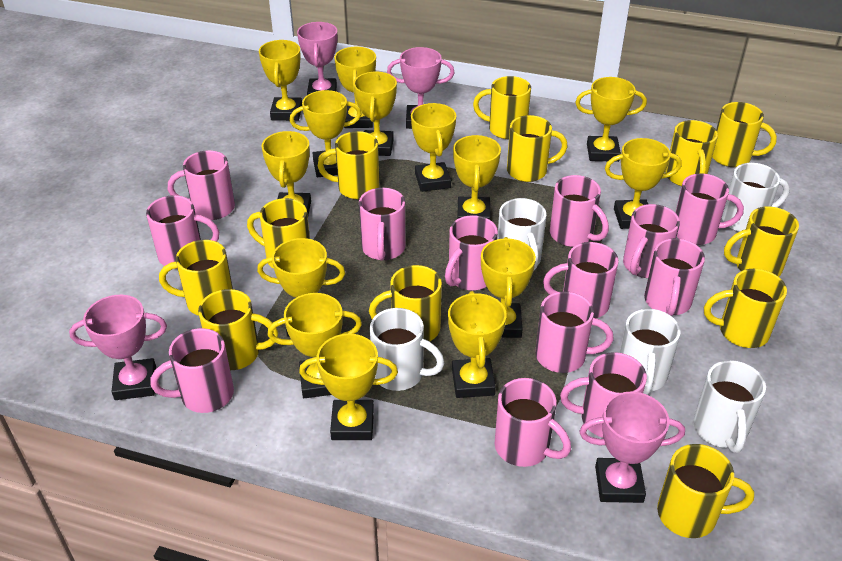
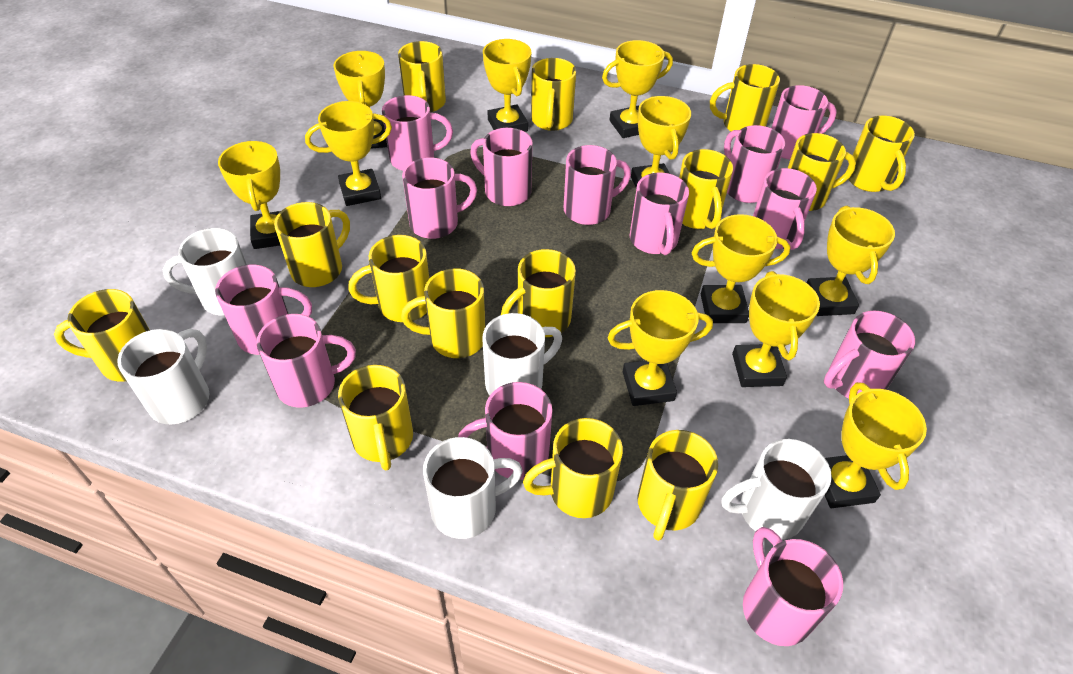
pink trophy: [69,295,167,400] [297,22,337,95] [387,47,454,129] [579,392,685,503] = 4 -> none = 0
yellow mug: [159,240,233,316] [198,289,278,370] [247,198,310,269] [318,131,380,199] [369,265,442,342] [473,76,531,139] [507,115,568,182] [657,444,754,538] [665,120,718,186] [704,269,787,348] [712,102,777,167] [724,206,799,277] = 12 -> [54,289,150,382] [274,202,350,287] [338,365,413,471] [348,235,429,322] [398,41,446,113] [401,268,485,358] [501,249,576,337] [523,418,623,518] [531,58,576,131] [637,430,718,541] [679,149,733,229] [710,64,780,131] [788,133,856,211] [846,116,915,192] = 14
yellow trophy: [257,238,345,337] [259,40,302,121] [262,131,311,216] [268,293,362,398] [290,90,362,178] [299,334,398,440] [334,47,376,128] [353,72,397,156] [411,103,456,192] [448,291,507,398] [453,135,501,220] [481,237,536,338] [575,77,647,162] [605,138,682,229] = 14 -> [218,141,281,249] [305,101,392,206] [333,51,387,149] [483,39,531,132] [602,40,673,138] [608,290,713,406] [631,96,691,188] [691,214,790,323] [732,271,820,387] [807,206,895,316] [825,382,927,508] = 11

